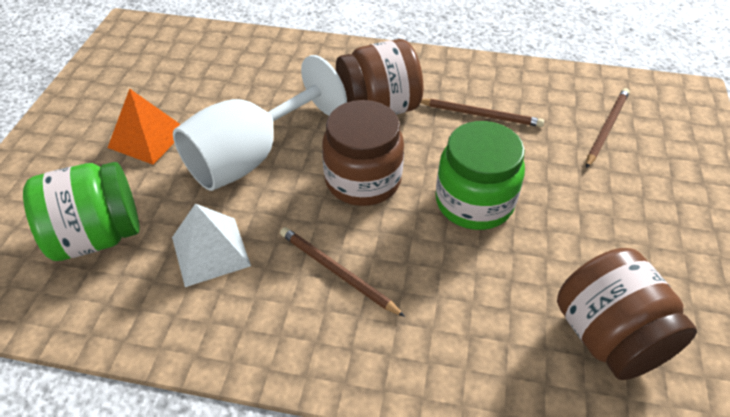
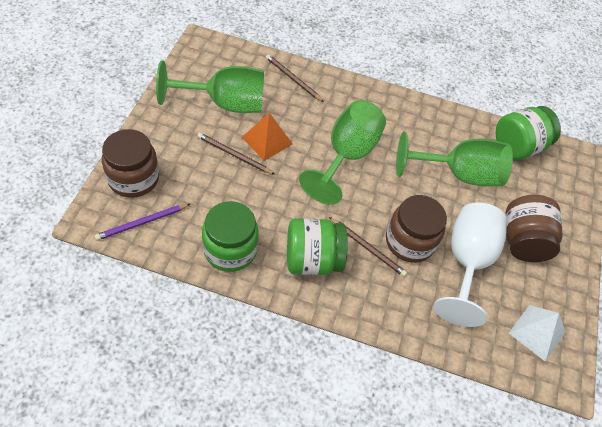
green goblet: none = 0 -> [156,60,264,113] [299,100,386,205] [396,132,513,187] = 3
green jar: [23,162,140,261] [436,121,525,230] = 2 -> [202,201,259,272] [287,218,347,275] [496,106,561,160] = 3
purple pencil: none = 0 -> [95,204,190,241] = 1

